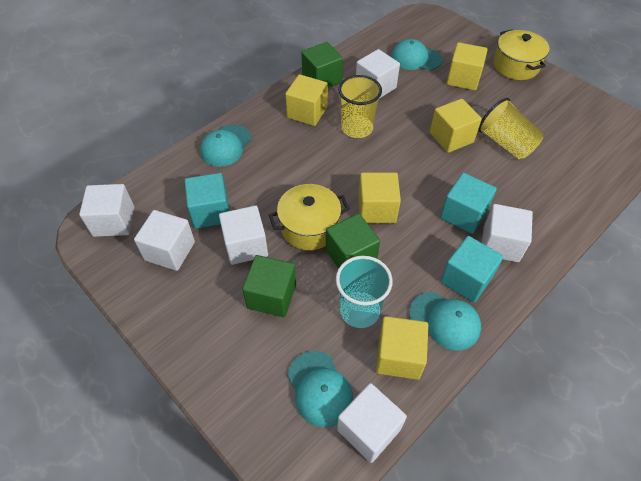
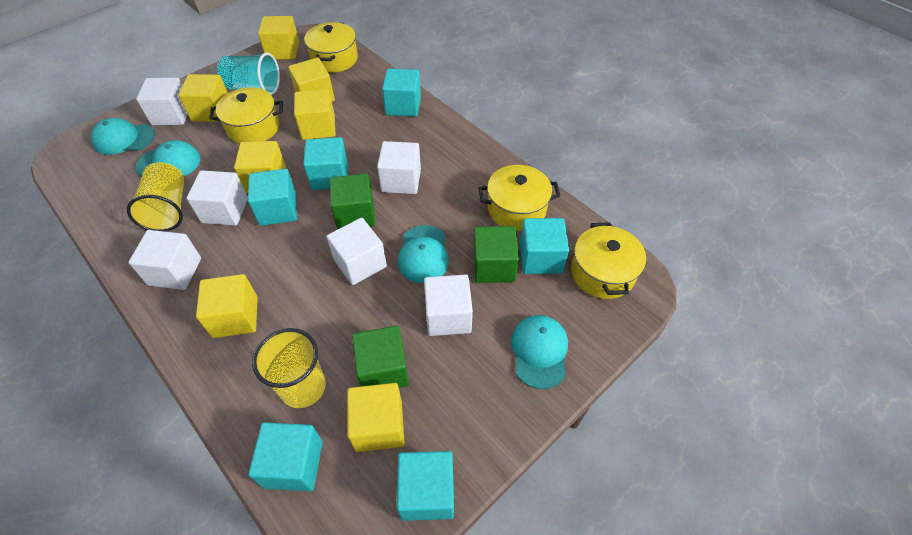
turquoise cube: [184,173,229,229] [440,173,497,234] [441,236,503,303] = 3 -> [248,169,297,226] [248,422,323,491] [303,137,348,190] [382,69,421,117] [396,451,454,521] [520,218,569,274] = 6
yellow cube: [285,74,328,126] [358,172,401,223] [376,316,428,380] [430,99,482,153] [447,42,488,91] = 5 -> [178,74,228,122] [196,274,258,338] [234,141,286,193] [258,16,299,60] [288,58,335,102] [294,89,335,140] [347,383,404,452] = 7
yellow pot: [269,184,350,250] [493,29,549,80] = 2 -> [209,87,283,144] [304,22,358,73] [479,165,561,231] [571,222,646,299] = 4

